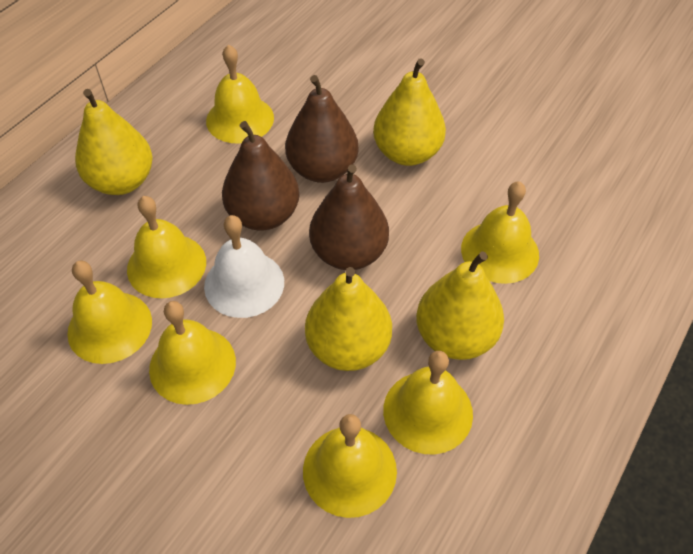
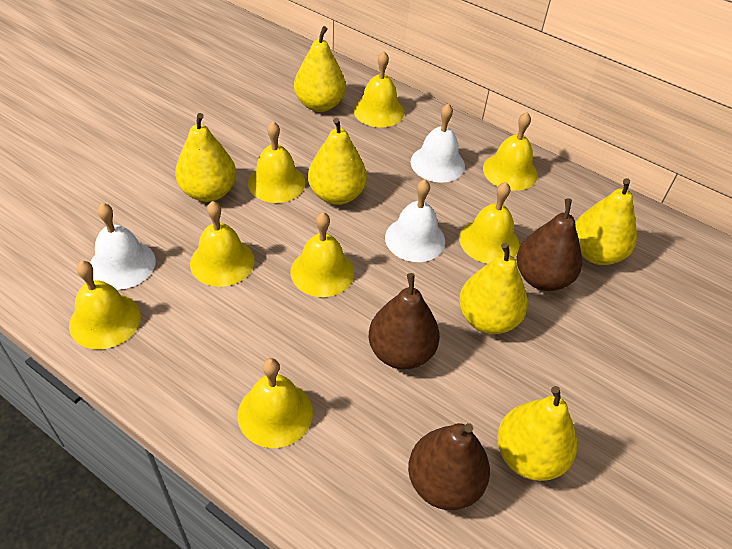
white bell: [204,215,284,318] = 1 -> [90,203,156,290] [385,179,445,262] [411,103,465,183] = 3
yellow bell: [67,261,152,364] [127,196,206,298] [149,301,236,405] [206,44,274,144] [303,414,397,518] [383,351,473,455] [461,181,539,284] = 7 -> [69,261,141,350] [190,201,254,287] [238,358,313,448] [248,122,305,203] [290,212,354,297] [353,51,404,127] [459,182,519,264] [483,112,538,191] = 8
yellow pear: [75,89,153,195] [305,267,392,371] [373,58,446,166] [416,252,504,360] = 4 -> [175,113,236,202] [294,26,346,112] [308,118,367,205] [459,242,528,334] [497,386,577,481] [575,178,637,265] = 6

